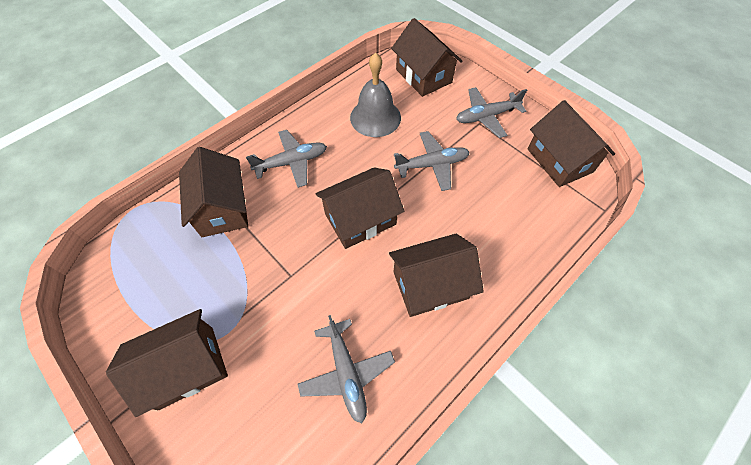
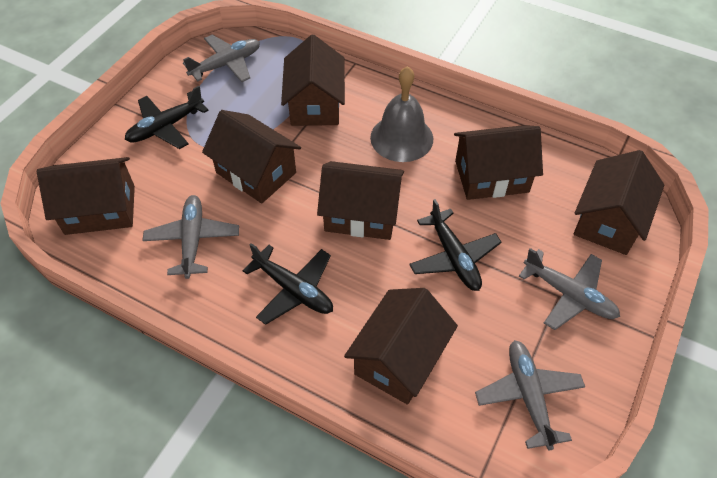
black plane: none = 0 -> [125,86,209,149] [242,243,333,325] [409,199,502,291] = 3
brown house: [106,309,228,417] [179,147,248,237] [316,167,404,249] [389,234,484,317] [391,18,463,97] [527,100,615,187] = 6 -> [37,157,135,235] [202,110,301,203] [281,34,345,126] [317,161,404,240] [344,288,458,405] [454,125,543,200] [573,150,664,255] = 7

